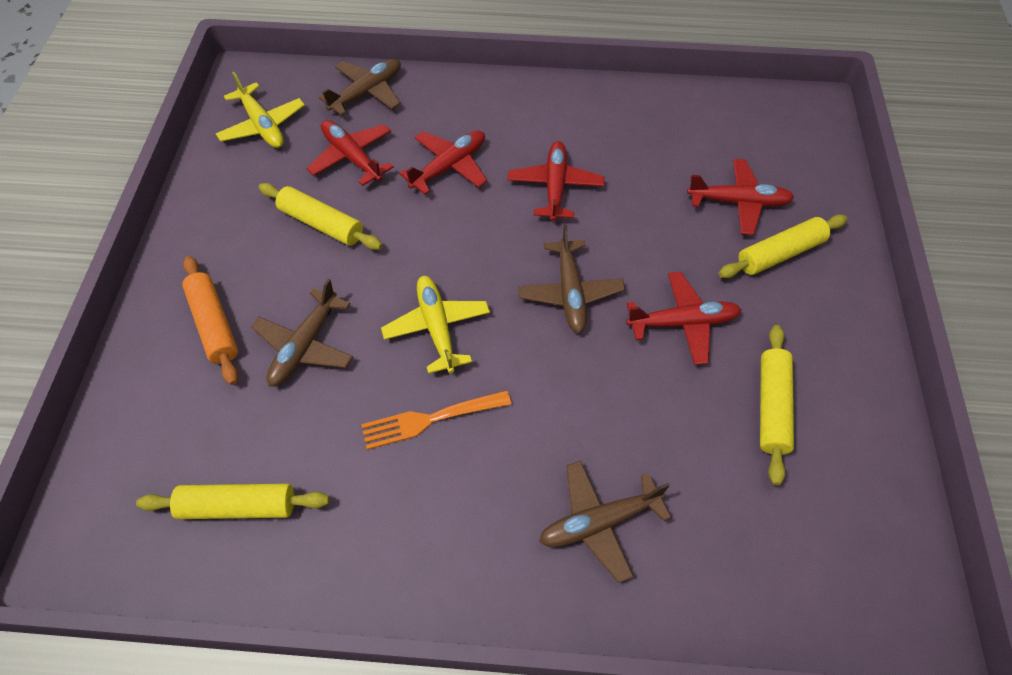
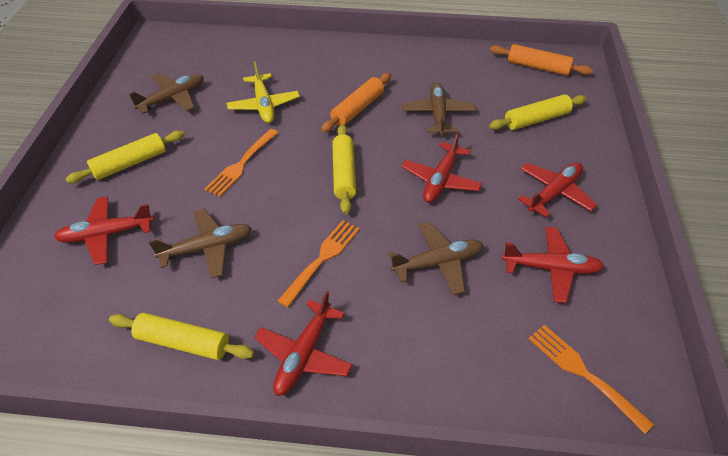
orange fork: [361,390,511,450] = 1 -> [205,129,278,197] [278,220,360,307] [529,325,654,434] = 3
orange rolling pin: [182,256,238,385] = 1 -> [321,73,391,132] [490,44,593,76] = 2
yellow plane: [216,72,305,148] [381,276,490,374] = 2 -> [226,62,300,123] = 1

